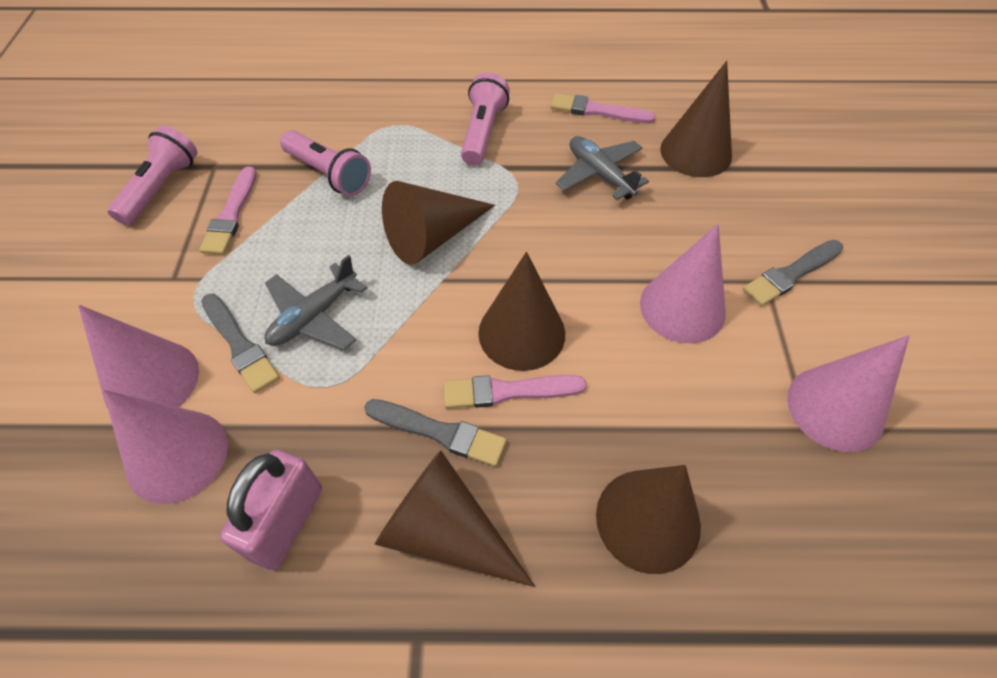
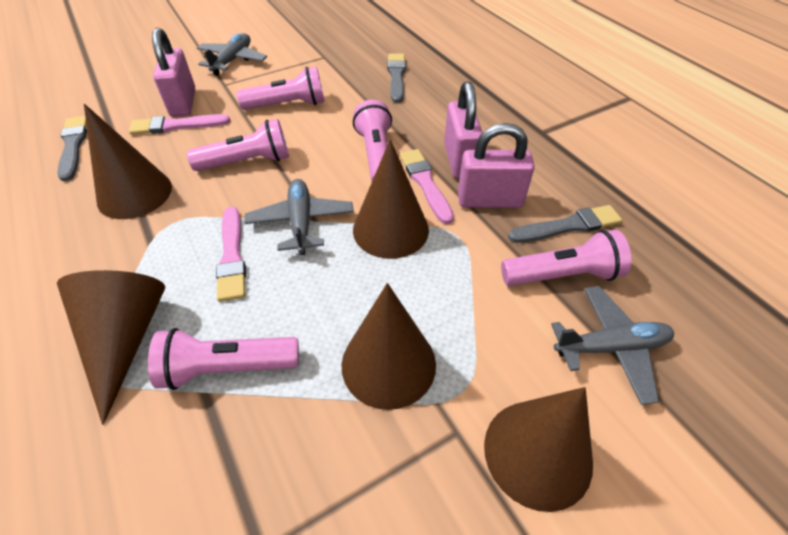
grey plane: [264,255,367,350] [556,136,649,200] = 2 -> [197,33,267,76] [245,179,354,255] [551,286,674,405] = 3
pink cone: [78,305,199,408] [103,390,228,504] [640,224,726,343] [787,335,909,452] = 4 -> none = 0
pink flashlight: [108,125,197,225] [280,130,371,196] [461,72,510,166] = 3 -> [148,328,299,390] [187,119,289,171] [236,67,325,110] [353,100,392,181] [501,230,631,286] = 5
pink padlock: [220,449,322,570] = 1 -> [152,28,195,117] [444,81,483,178] [458,123,535,208] = 3

